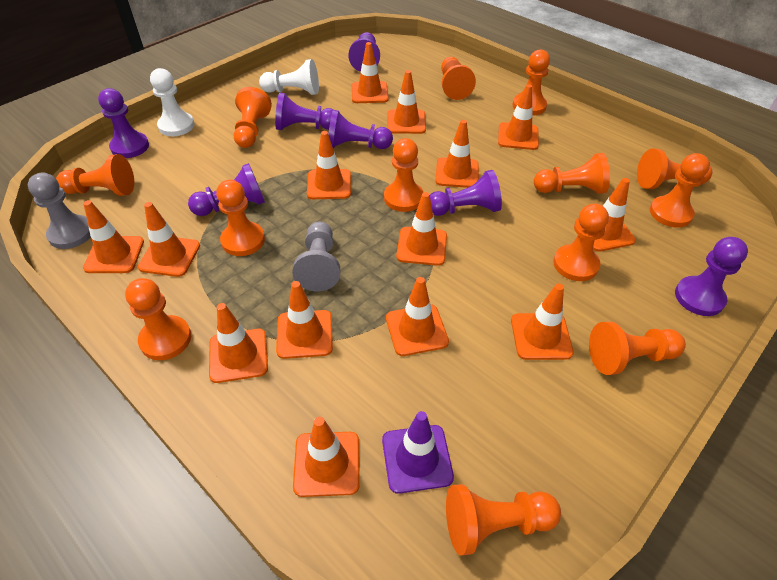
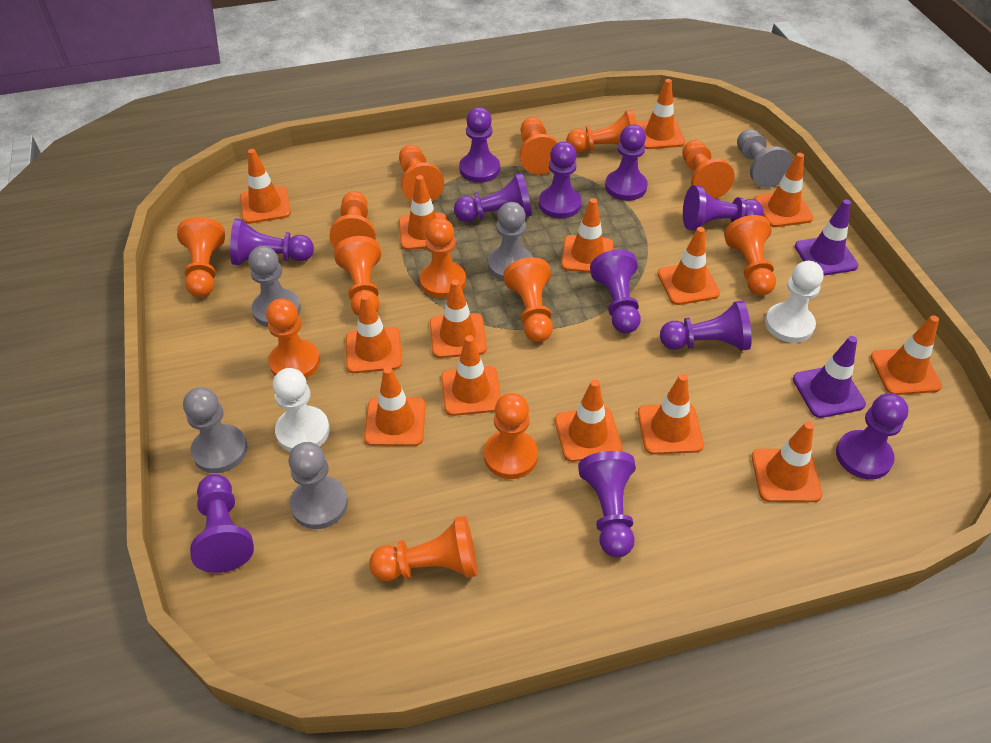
grey pawn: [28,173,91,249] [292,222,340,291] = 2 -> [183,387,248,473] [248,246,301,327] [288,442,348,529] [488,202,532,281] [737,129,793,188] = 5
purple pawn: [98,88,149,158] [188,163,265,216] [275,93,334,130] [328,110,393,149] [348,32,380,72] [430,170,502,216] [675,237,748,316] = 7 -> [190,474,254,573] [230,219,314,265] [454,173,532,222] [459,107,500,183] [539,141,581,219] [578,451,636,558] [590,249,641,333] [605,124,648,201] [660,300,752,351] [683,185,763,230] [836,393,909,479] = 11
purple traffic cone: [382,411,454,494] = 1 -> [793,336,866,418] [795,199,858,276] = 2

